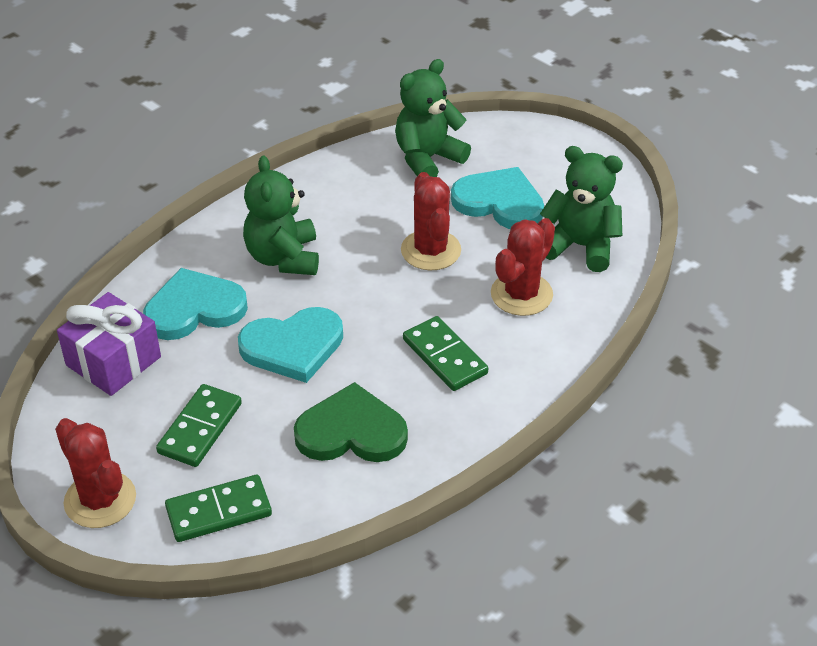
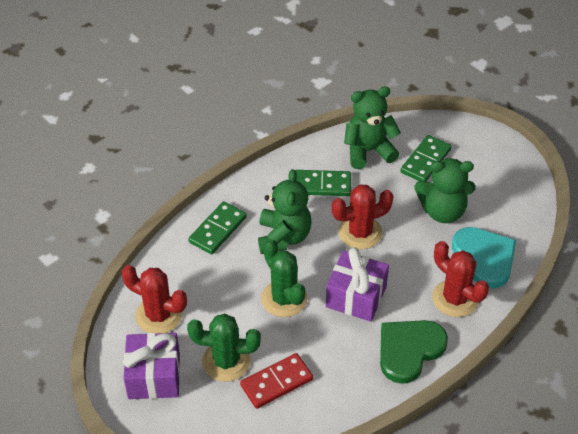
green cactus: none = 0 -> [187,313,261,382] [261,239,307,317] = 2
purple gift: [57,292,161,396] = 1 -> [123,333,180,399] [326,247,389,322] = 2
red domino: none = 0 -> [240,353,313,409] = 1
turquoise heart: [143,268,248,340] [238,307,343,383] [451,167,544,229] = 3 -> [452,227,516,288] = 1

